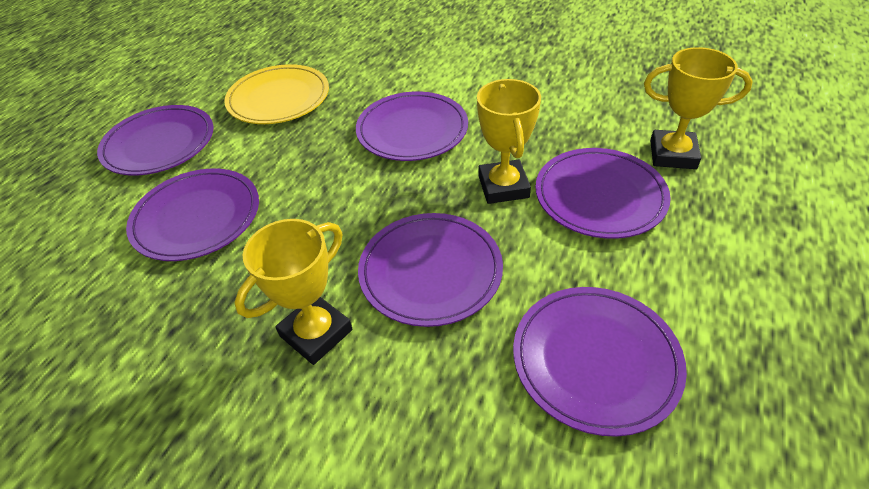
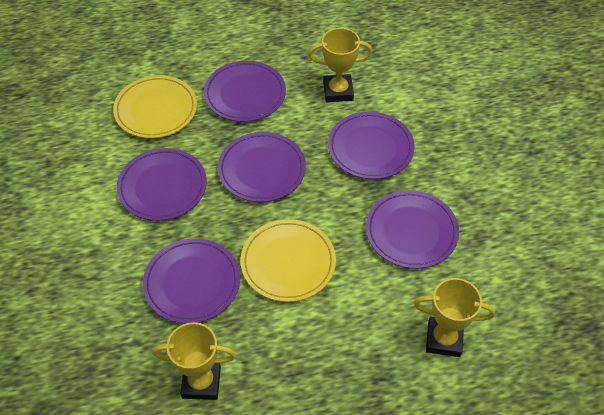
yellow plate: [224,64,329,124] = 1 -> [113,75,197,138] [240,219,336,302] = 2

